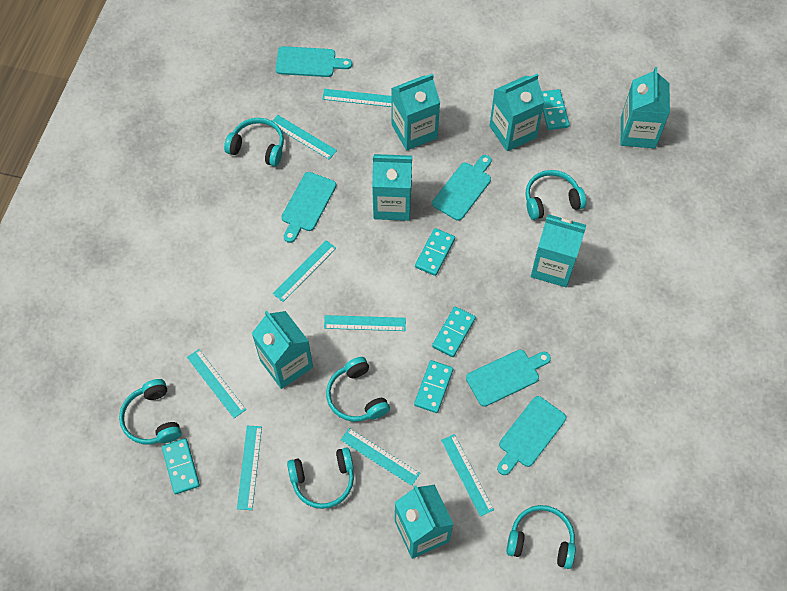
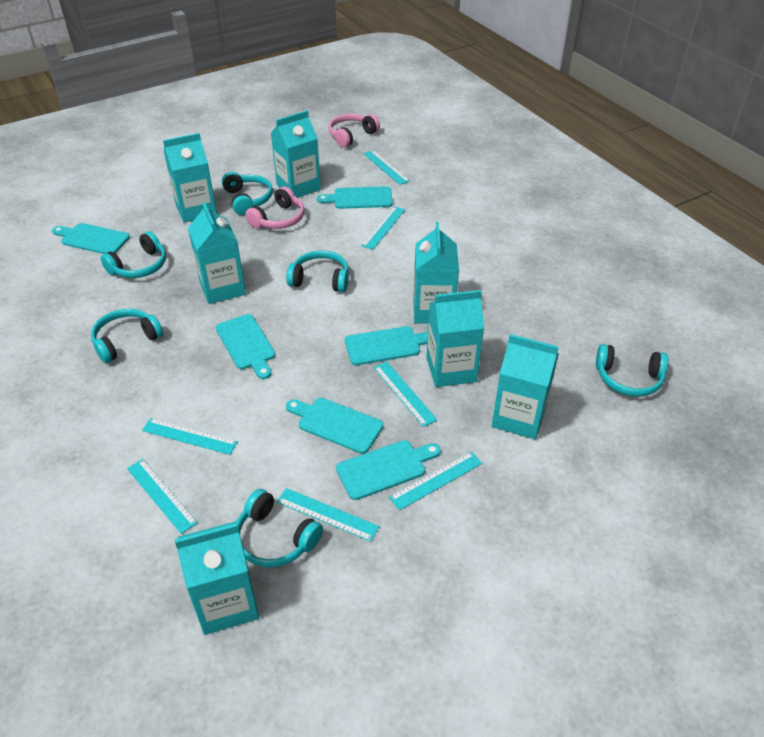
pink headphones: none = 0 -> [245,187,305,229] [329,114,380,148] = 2
turquoise cutting board: [275,46,352,77] [281,172,336,243] [432,155,491,221] [466,350,551,407] [497,396,566,475] = 5 -> [52,223,130,254] [216,314,275,379] [286,398,383,454] [317,186,393,209] [336,440,441,500] [345,326,428,365] = 6
turquoise domino: [162,438,200,494] [414,360,453,413] [415,228,455,276] [432,307,476,357] [542,89,570,130] = 5 -> none = 0
turquoise ruler: [187,349,246,418] [237,426,262,510] [272,115,337,160] [273,240,336,302] [322,89,392,107] [324,315,406,331] [341,428,420,486] [441,434,494,517] = 8 -> [127,459,197,534] [142,418,238,455] [277,488,379,542] [361,206,405,250] [363,150,410,185] [374,362,437,427] [389,452,482,511] = 7

